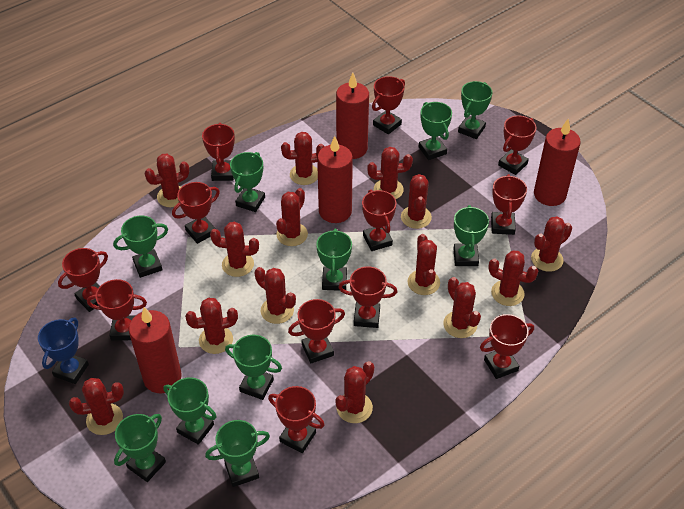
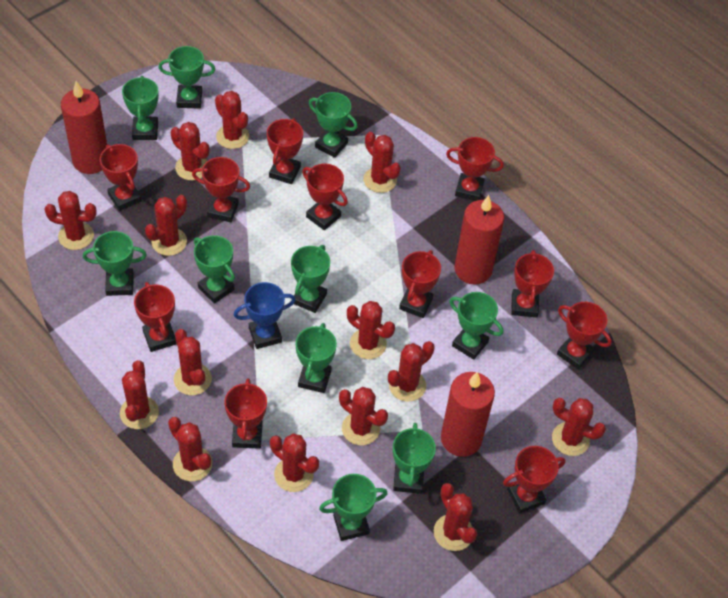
red candle: [129,307,182,393] [317,136,353,223] [336,73,369,159] [534,119,581,206] = 4 -> [61,81,107,174] [441,372,495,457] [454,195,504,285] = 3
red trophy: [58,248,108,312] [87,279,147,340] [172,182,220,244] [202,123,235,181] [268,386,325,453] [288,299,345,363] [338,266,397,328] [362,190,396,251] [372,76,405,135] [480,314,534,379] [491,174,527,235] [498,116,536,175] = 12 -> [100,144,142,211] [134,282,177,352] [192,157,250,222] [224,378,267,449] [267,118,303,184] [302,164,348,230] [399,250,441,318] [446,137,504,201] [503,446,565,513] [511,250,554,318] [557,302,612,369] = 11

